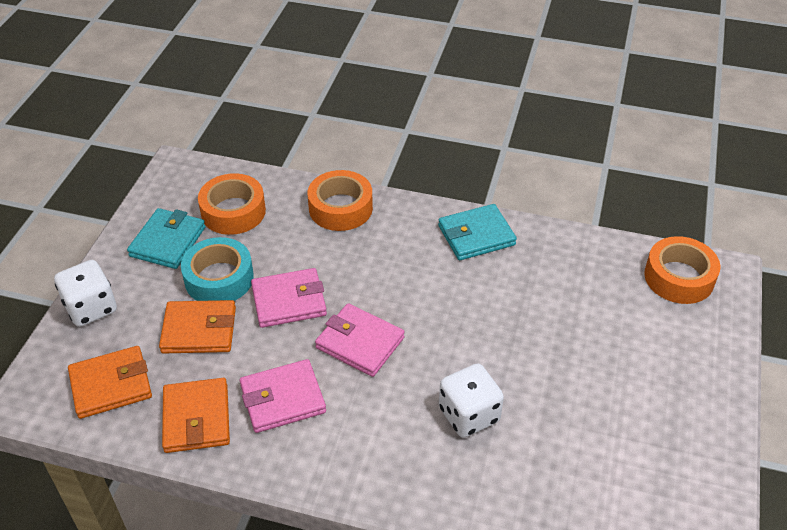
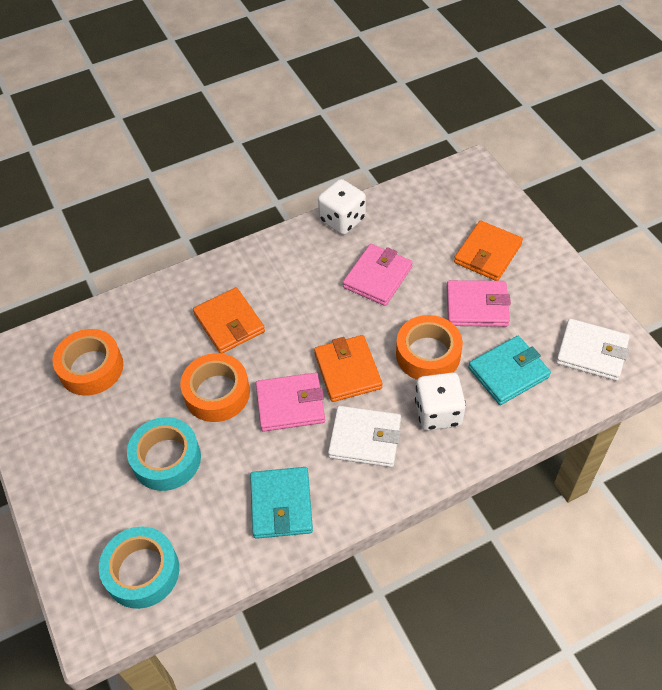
turquoise tape: [181,237,254,301] = 1 -> [99,526,179,609] [127,417,201,491] = 2
white wallet: none = 0 -> [328,406,401,467] [556,319,630,381] = 2

